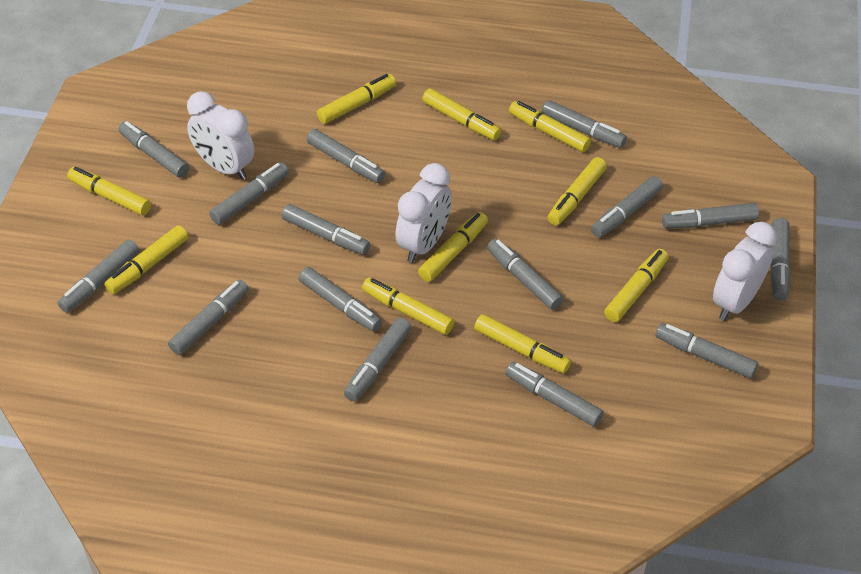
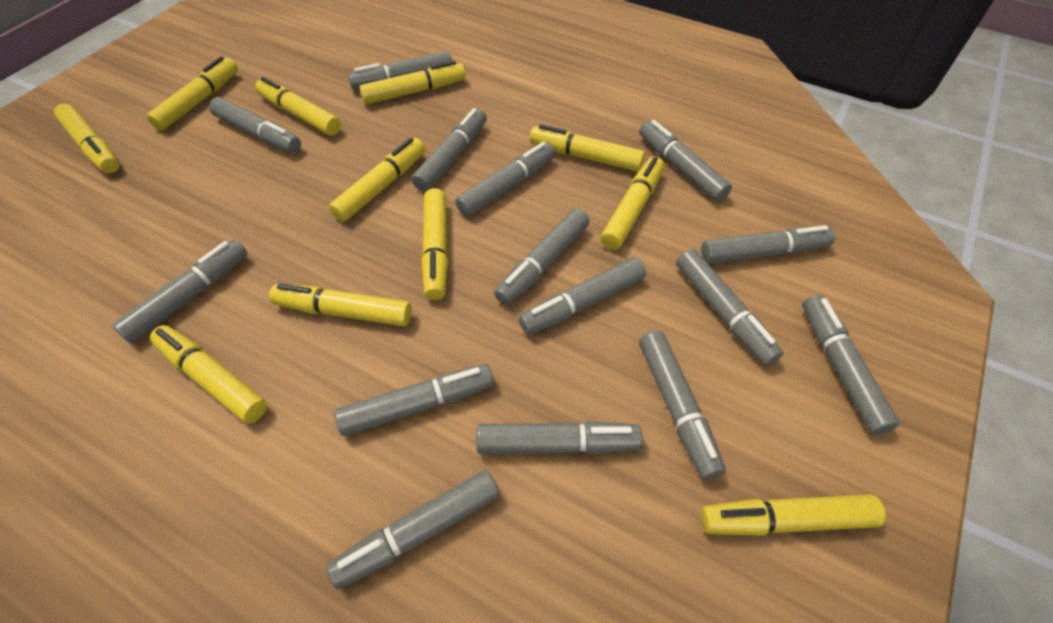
white clock: [187,92,254,180] [395,163,452,263] [713,222,777,321] = 3 -> none = 0
yellow marker: [67,167,151,215] [104,225,188,294] [317,74,396,124] [362,278,454,335] [418,212,488,282] [422,89,501,140] [474,314,571,373] [509,101,591,152] [547,157,607,225] [604,249,669,322] = 10 -> [54,104,119,173] [146,57,238,131] [150,325,267,423] [255,77,341,136] [269,284,412,326] [329,138,425,222] [359,61,466,104] [421,188,448,300] [529,124,645,172] [601,156,664,250] [701,494,886,536] = 11

